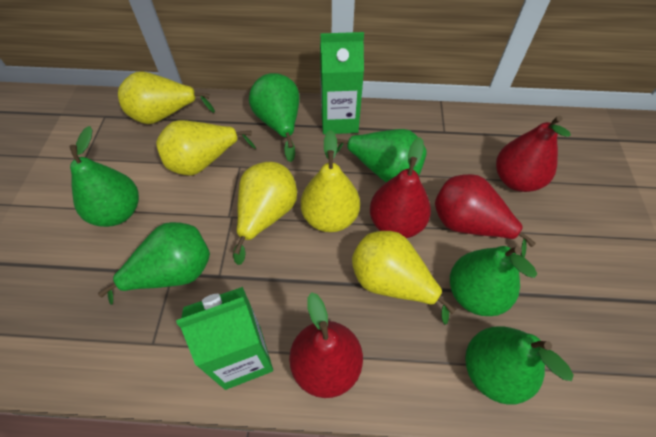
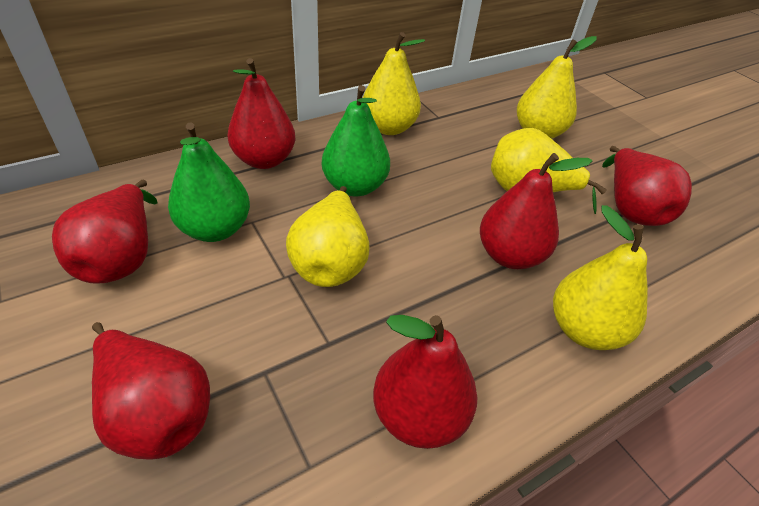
green carton: [176,287,273,390] [320,32,364,134] = 2 -> none = 0
green pear: [69,126,139,227] [98,222,210,305] [249,73,299,162] [336,129,427,183] [450,246,537,316] [465,326,574,405] = 6 -> [168,122,250,242] [322,85,390,196] = 2
red pear: [289,292,363,398] [370,137,431,238] [435,174,536,258] [496,116,571,192] = 4 -> [52,180,158,284] [92,322,210,459] [227,58,295,169] [373,315,477,449] [480,153,592,269] [602,146,692,226] = 6

